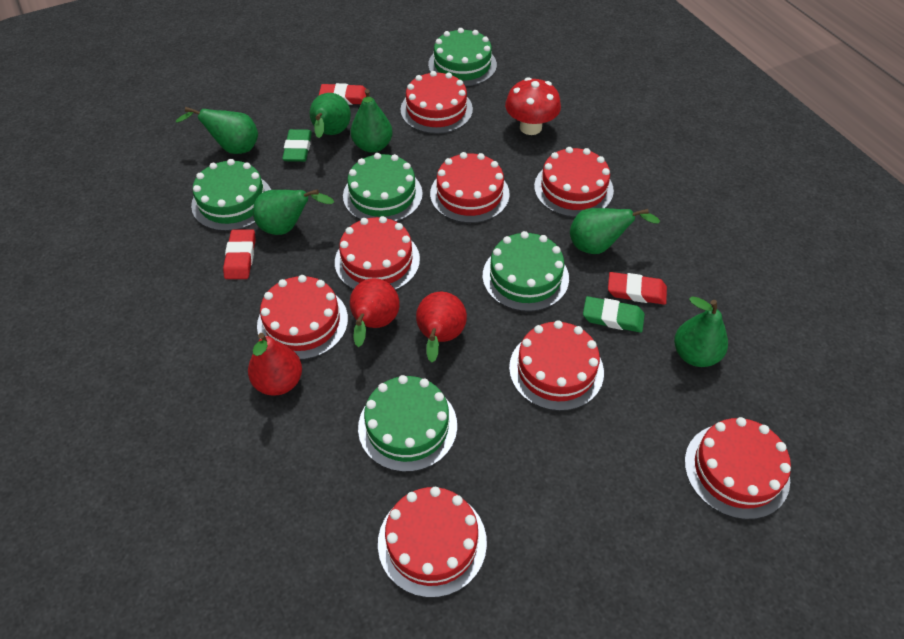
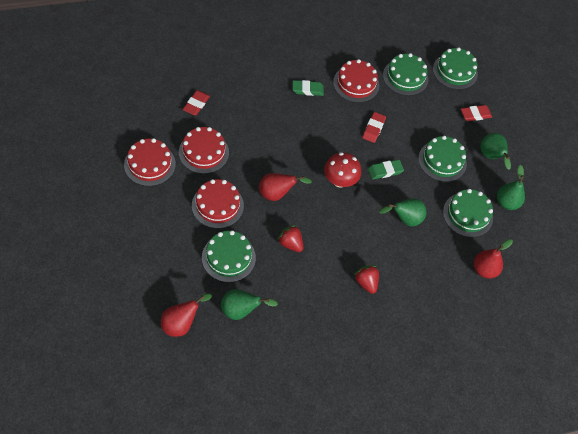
green pear: [176,107,258,154] [253,189,334,235] [310,93,351,138] [351,89,393,153] [570,208,660,254] [674,296,728,367] = 6 -> [221,289,278,320] [379,198,427,227] [480,133,511,170] [497,165,525,210] = 4
red cake: [257,275,348,360] [335,216,420,290] [378,487,487,598] [400,71,473,134] [430,152,510,223] [509,320,604,411] [534,147,614,217] [685,417,791,519] = 8 -> [124,138,176,186] [179,127,229,174] [192,179,244,228] [333,59,379,103] = 4
red strawberry: none = 0 -> [277,225,303,252] [354,265,379,294] = 2

